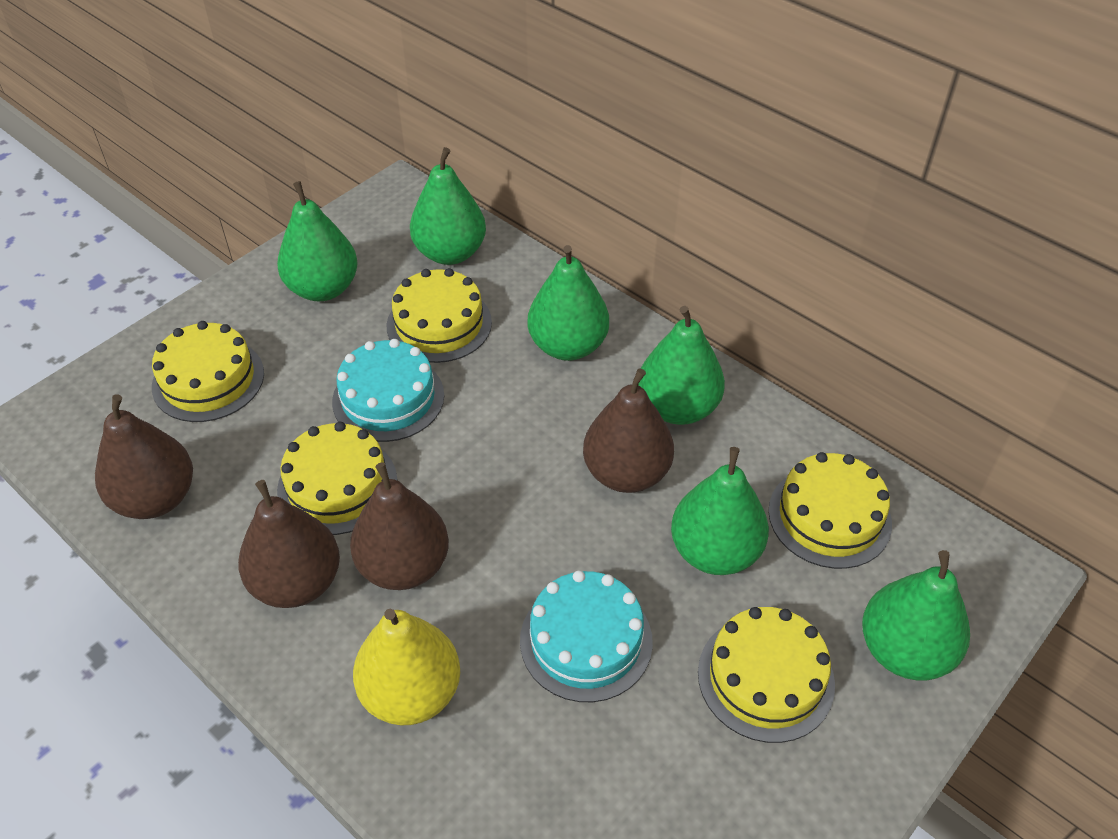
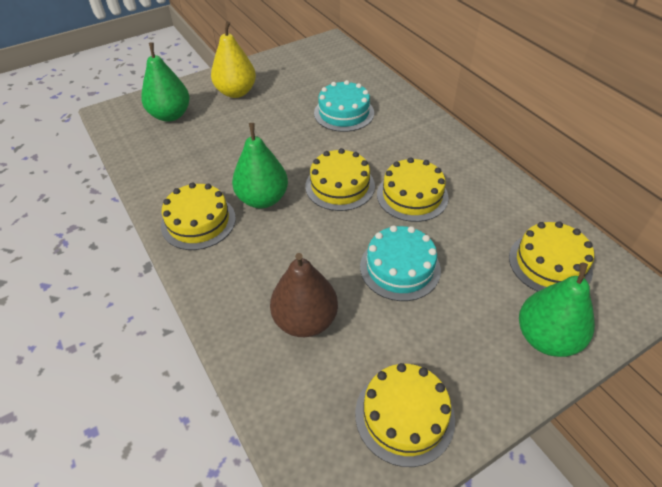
brown pear: [95,394,193,519] [238,480,340,608] [350,462,449,590] [583,368,674,493] = 4 -> [270,253,338,337] = 1
green pear: [277,181,358,301] [410,147,486,265] [527,245,609,361] [638,306,725,425] [671,447,769,575] [862,550,970,681] = 6 -> [141,43,190,122] [232,123,288,209] [519,263,595,357] = 3

